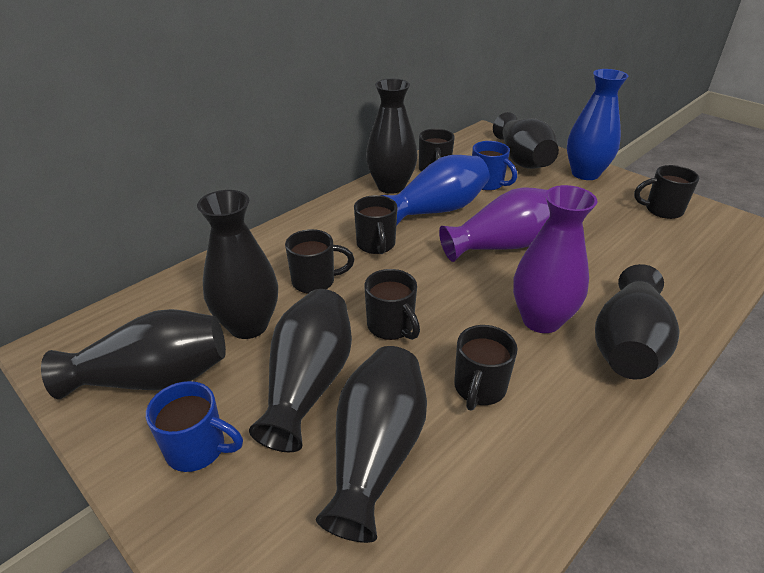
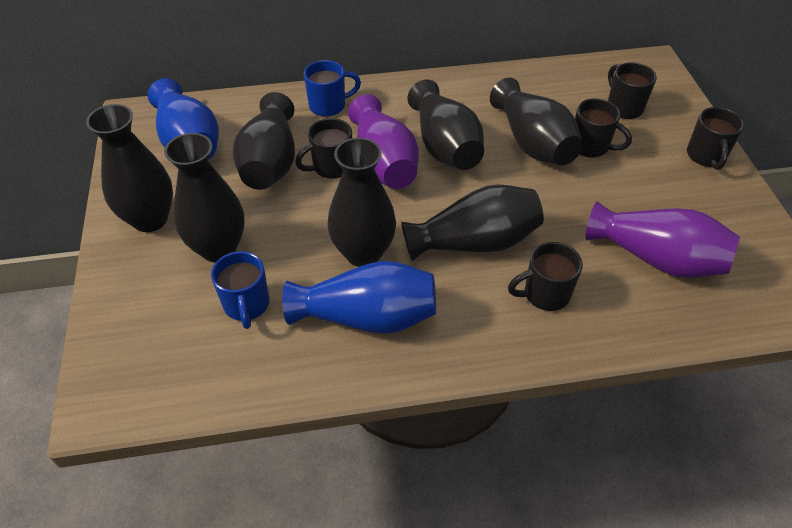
black mug: [285,229,354,294] [354,195,398,254] [364,269,420,340] [419,129,455,172] [454,325,518,411] [634,165,699,219] = 6 -> [295,118,352,179] [508,242,583,311] [575,98,632,158] [608,62,657,119] [687,107,744,170] = 5

